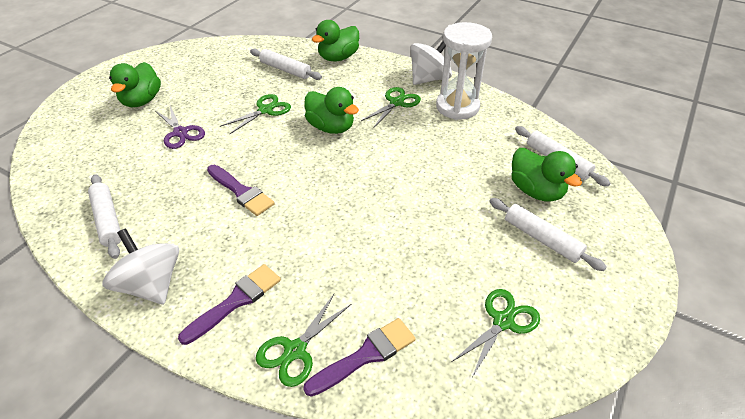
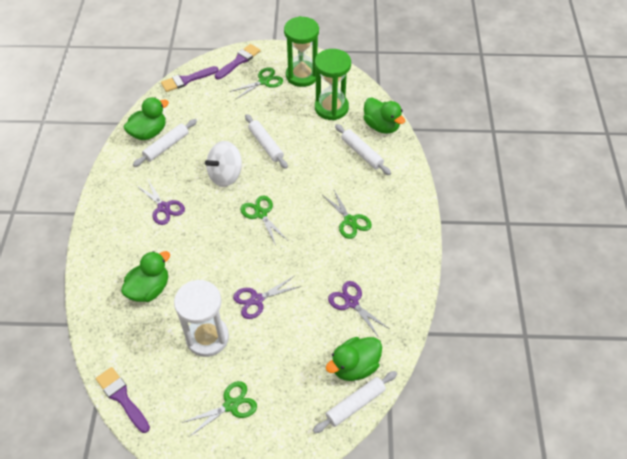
green hourglass: none = 0 -> [284,16,319,87] [315,49,351,120] = 2
purple scissors: [155,106,205,149] = 1 -> [136,178,185,225] [233,276,301,319] [328,281,388,336] = 3
white spinning top: [102,228,179,304] [410,41,452,85] = 2 -> [205,141,242,187] = 1

